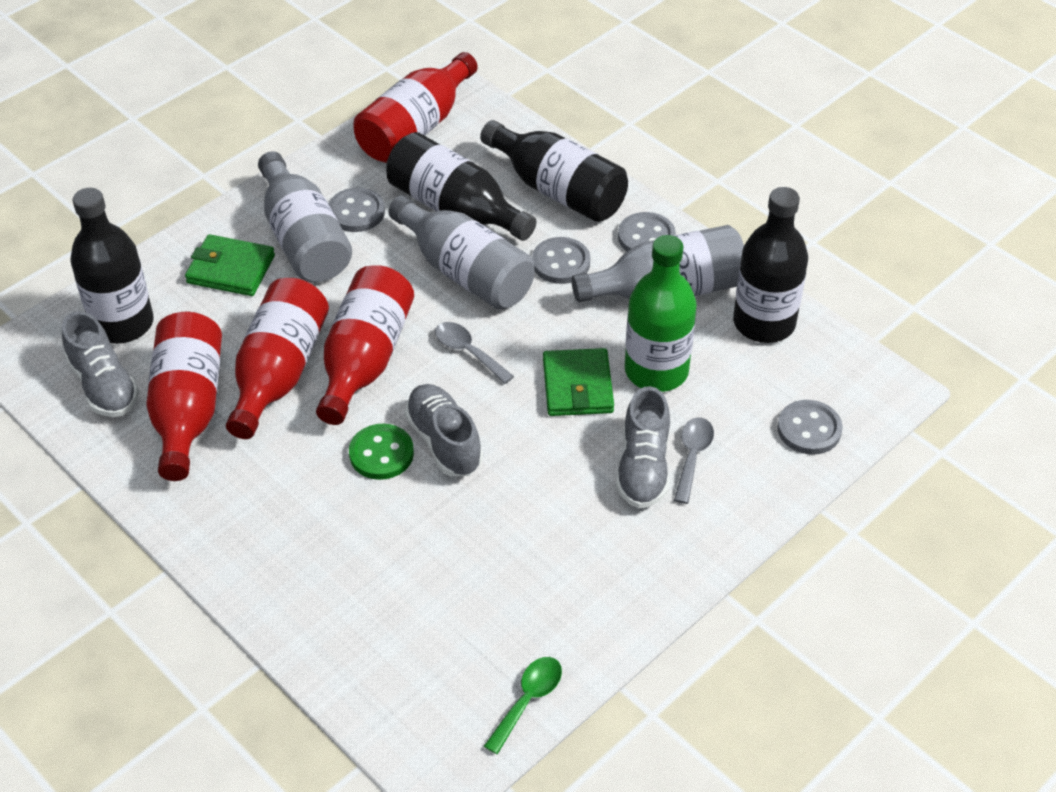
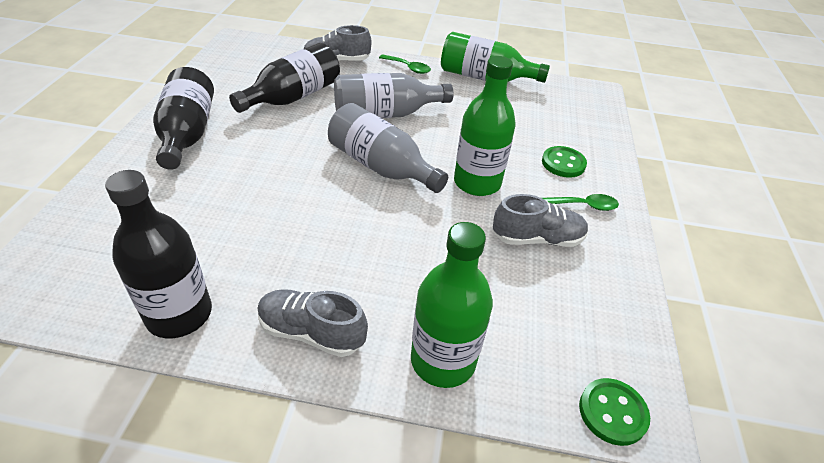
black bottle: [70,188,154,344] [386,132,536,241] [480,120,628,222] [733,187,808,343] = 4 -> [105,170,212,339] [153,67,214,170] [229,43,340,113] = 3
green bottle: [625,235,697,392] = 1 -> [411,222,493,388] [441,32,550,83] [454,56,516,196] = 3
green button: [349,424,414,480] = 1 -> [542,146,587,178] [579,378,650,446] = 2
green spoon: [484,657,562,754] = 1 -> [379,55,431,74] [542,194,619,211] = 2
green wallet: [185,234,275,296] [543,348,614,416] = 2 -> none = 0
grey bottle: [258,151,352,283] [388,195,535,310] [572,225,744,302] = 3 -> [328,103,448,193] [334,73,454,118] = 2
grey button: [329,187,385,232] [532,237,590,284] [618,212,676,251] [777,400,843,455] = 4 -> none = 0
grey spoon: [435,322,514,384] [674,417,714,504] = 2 -> none = 0
red bottle: [146,312,222,481] [226,278,329,439] [316,265,414,425] [353,52,478,163] = 4 -> none = 0

